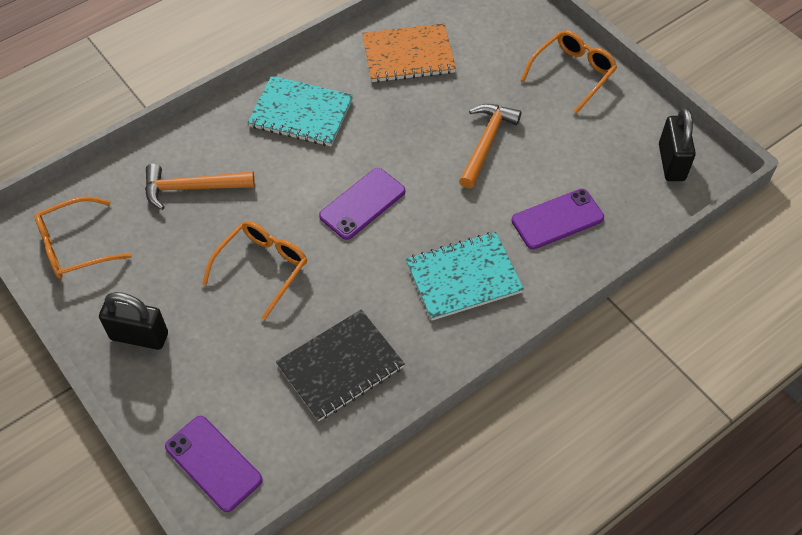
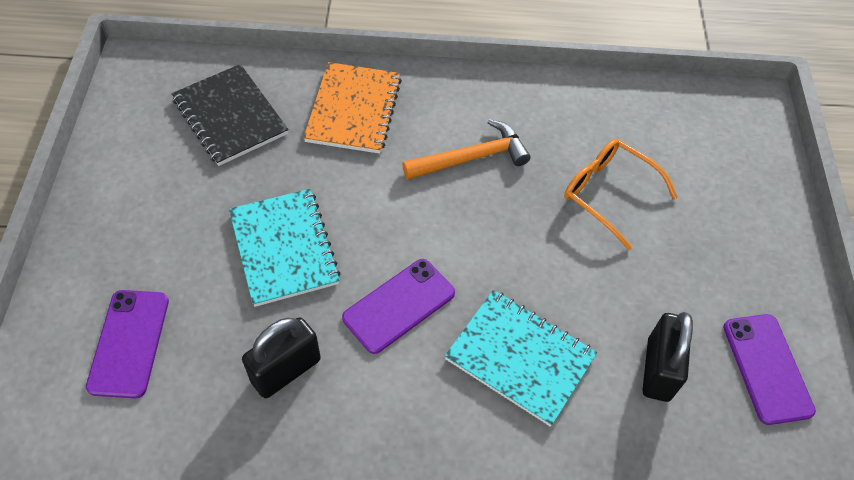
orange glasses: [34,196,132,279] [202,221,307,321] [521,30,617,114] = 3 -> [564,139,678,250] = 1
orange hammer: [145,164,255,210] [459,104,522,189] = 2 -> [402,119,531,180] = 1

